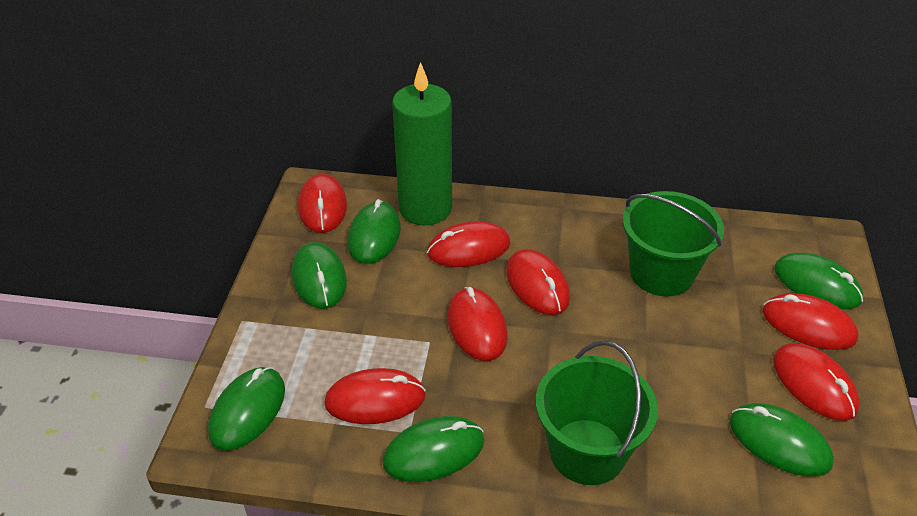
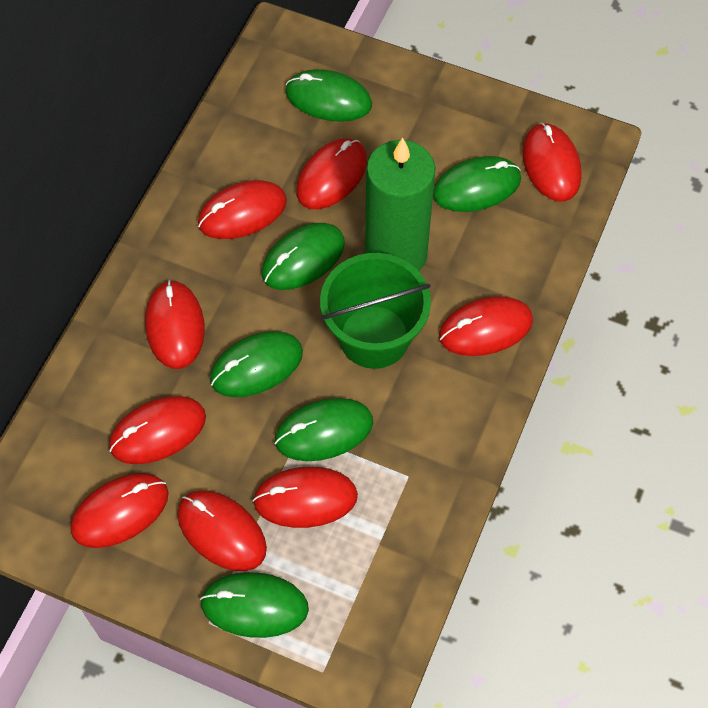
green bucket: [536,341,658,485] [623,191,724,297] = 2 -> [320,253,431,369] = 1
red mouse: [298,174,347,233] [324,368,426,424] [427,221,511,267] [447,287,508,361] [506,249,570,315] [763,293,858,350] [773,343,860,421] = 7 -> [71,473,168,548] [109,396,206,464] [145,280,205,369] [177,490,267,571] [198,180,287,239] [253,467,358,528] [296,138,367,209] [439,296,533,356] [522,122,582,201] = 9

